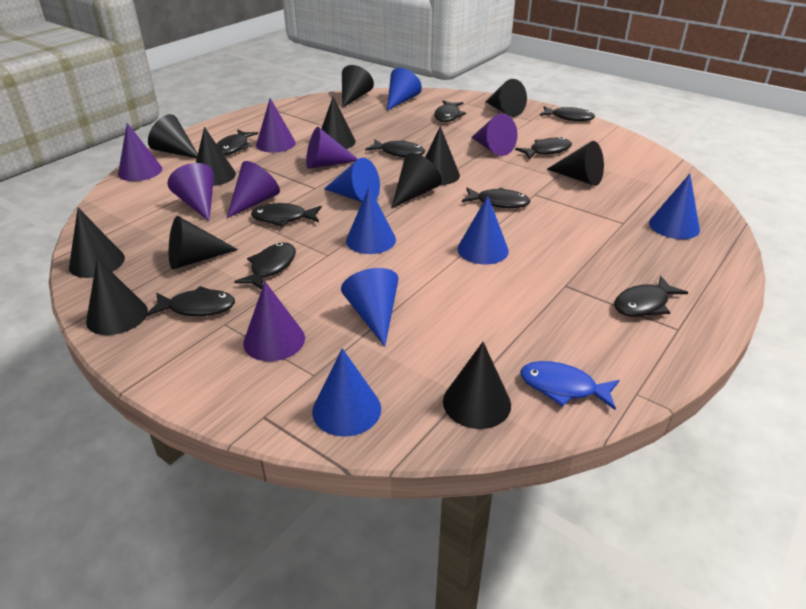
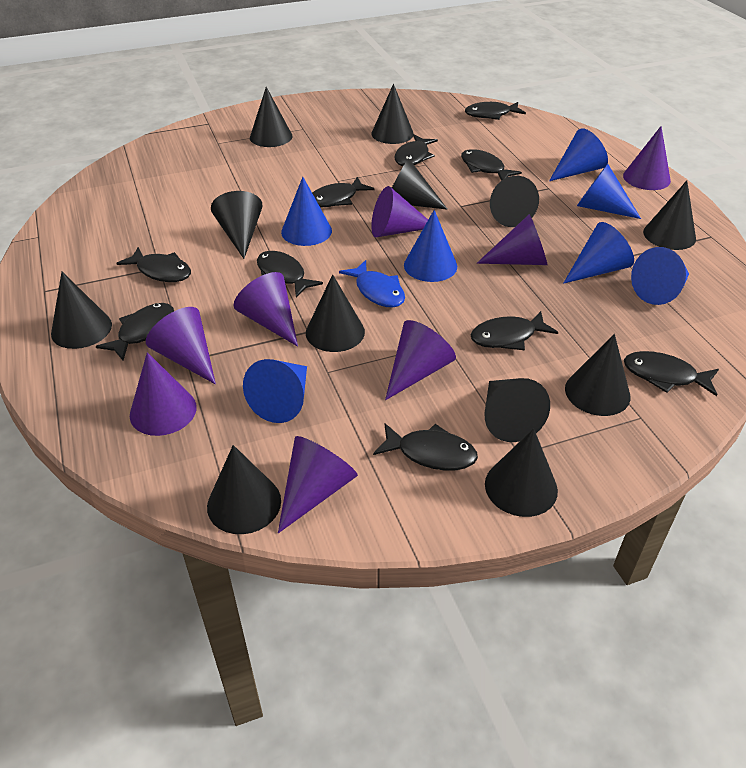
purple cone: [118,123,162,181] [168,163,214,221] [227,161,280,218] [243,281,305,361] [256,98,296,153] [306,127,358,169] [471,114,517,156] = 7 -> [130,352,197,436] [146,307,216,384] [233,272,298,347] [278,436,358,533] [371,186,428,237] [385,320,456,400] [477,214,547,265] [623,126,671,190] = 8

